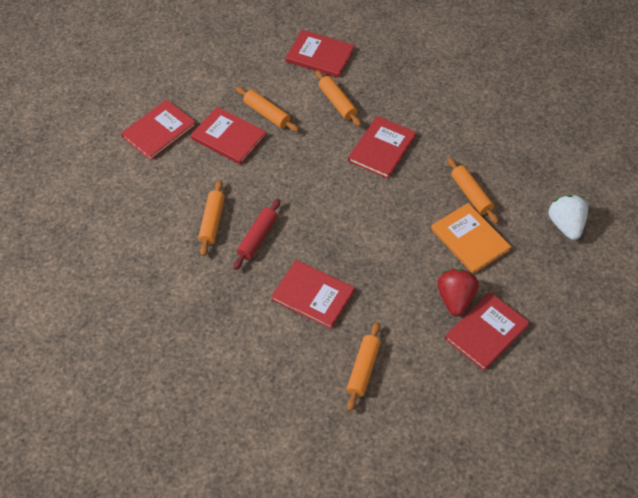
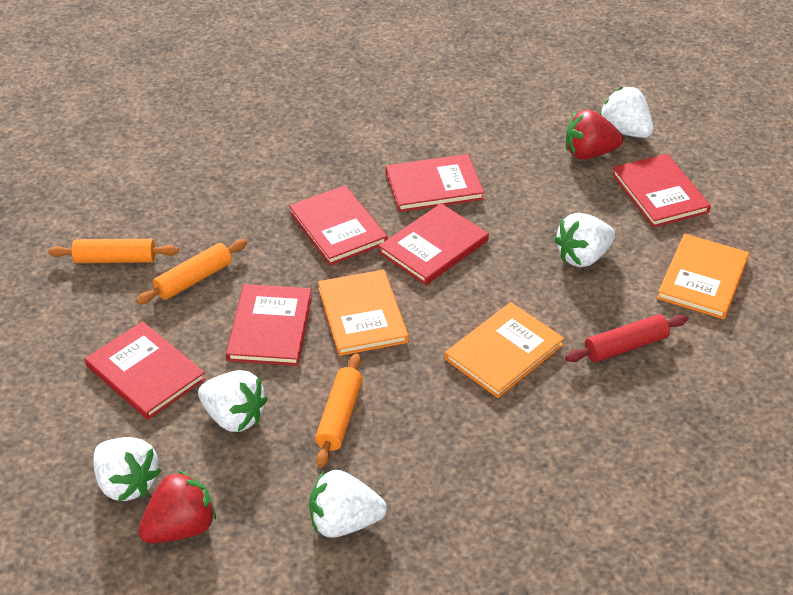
orange book: [431,203,511,273] = 1 -> [318,270,408,356] [445,302,564,398] [657,234,749,319] = 3
orange rolling pin: [198,180,225,256] [236,87,299,132] [315,70,361,127] [347,322,381,411] [447,157,499,224] = 5 -> [48,239,179,263] [136,239,247,304] [315,353,363,468] = 3
red strawberry: [437,269,479,316] = 1 -> [138,471,216,543] [566,110,623,160] = 2
white strawberry: [548,195,588,240] = 1 -> [93,437,161,502] [198,370,268,432] [309,470,387,538] [554,213,615,267] [600,87,654,138] = 5

